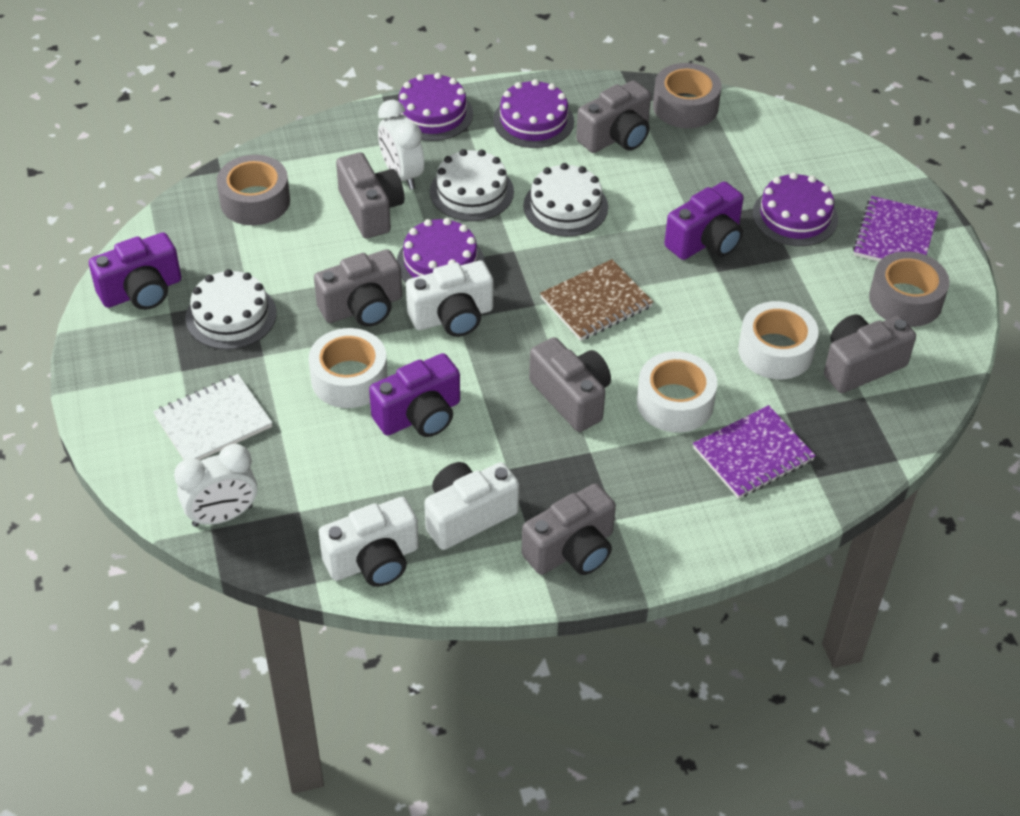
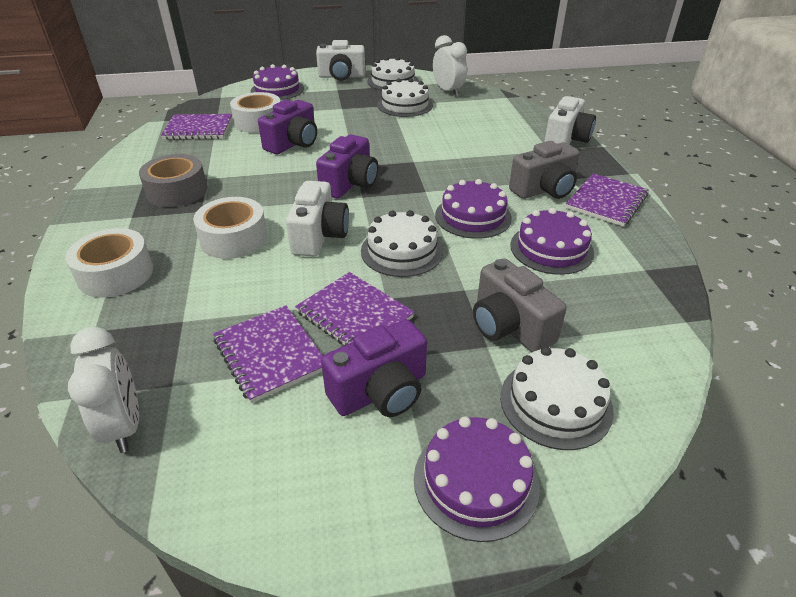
brown notebook: [540,259,653,341] = 1 -> none = 0
grey camera: [314,249,402,327] [336,152,404,238] [521,484,616,575] [529,337,611,432] [576,80,651,153] [824,314,916,393] = 6 -> [473,258,567,352] [509,141,580,199] = 2
grey tape: [217,155,290,225] [653,63,722,128] [869,251,949,327] = 3 -> [139,154,208,207] = 1
purple notebook: [693,405,816,499] [853,196,938,262] = 2 -> [161,114,232,140] [213,305,323,403] [295,272,414,345] [566,173,649,227] = 4
white cake: [186,269,277,350] [430,149,514,221] [523,163,608,237] = 3 -> [361,210,443,277] [367,57,419,91] [377,78,433,117] [500,347,614,450] = 4
white notebook: [153,374,272,460] = 1 -> none = 0

